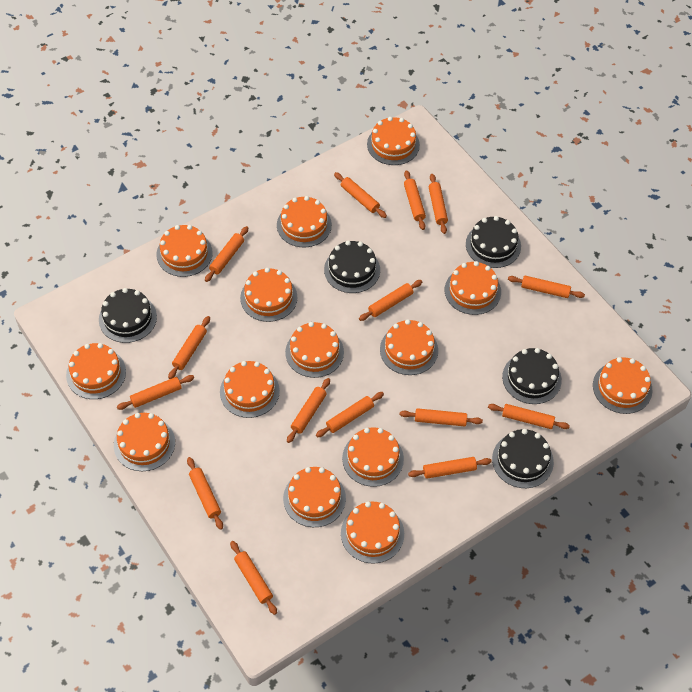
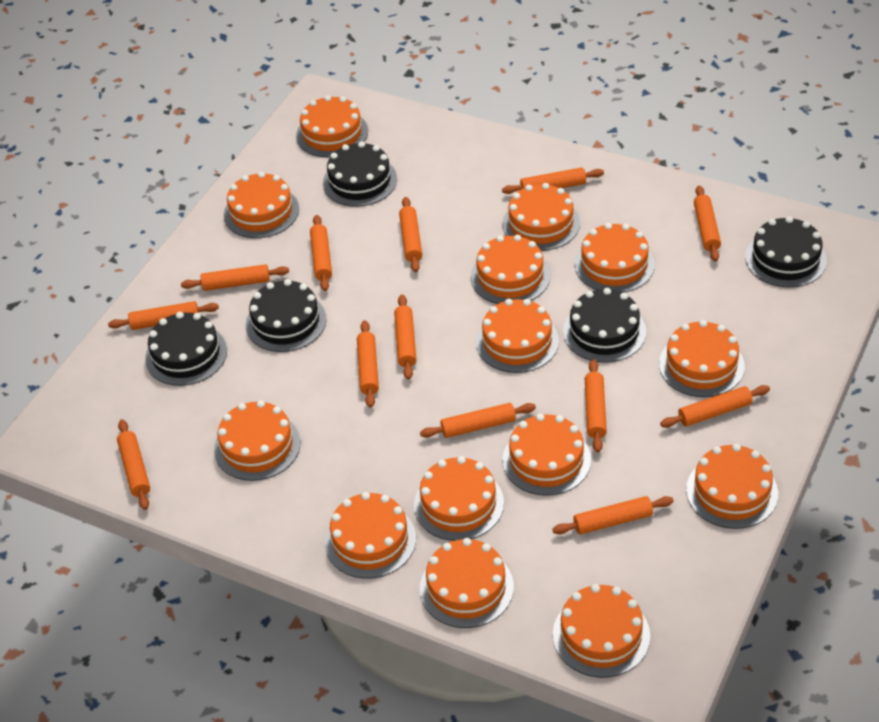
orange rolling pin: [117,375,194,410] [168,316,210,379] [187,457,223,530] [205,226,248,282] [230,541,277,615] [287,378,330,443] [316,392,384,437] [334,172,387,218] [359,280,422,321] [400,408,483,426] [404,171,426,230] [408,457,492,479] [429,174,448,234] [488,404,570,429] [508,276,585,298] = 15 -> [108,301,219,330] [117,419,150,510] [181,264,289,291] [310,215,332,291] [357,320,379,408] [394,295,416,380] [399,197,422,272] [420,403,536,438] [502,167,604,194] [552,496,674,534] [585,359,607,452] [660,385,770,428] [694,185,721,262] = 13

